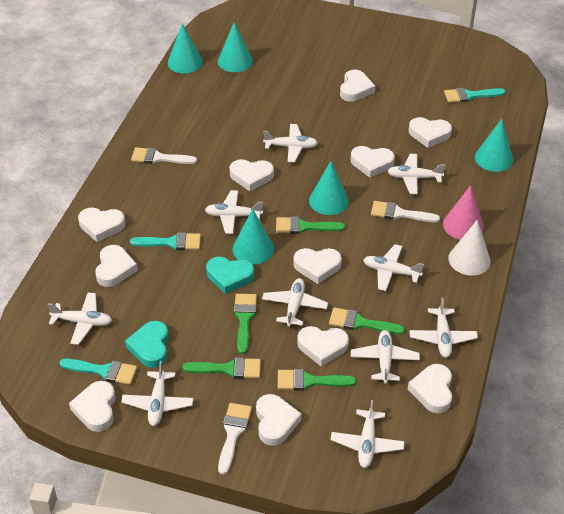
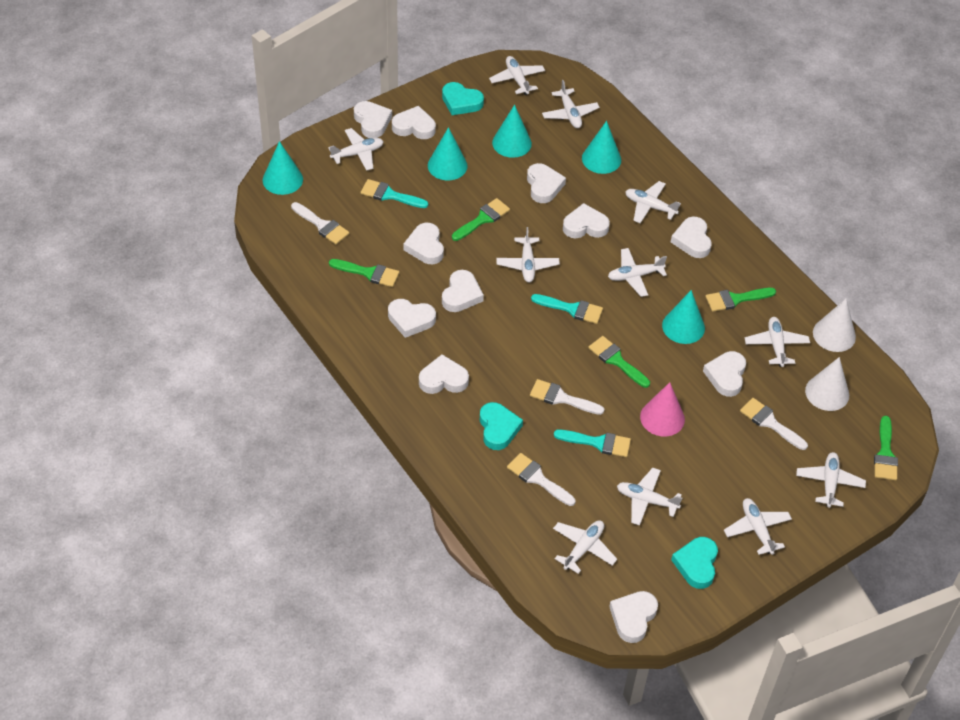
turquoise heart: [125,321,169,368] [206,257,254,294] = 2 -> [442,82,484,115] [480,402,523,450] [671,537,718,589] = 3
white brush: [131,147,197,164] [218,403,252,475] [371,201,440,222] = 3 -> [291,202,349,244] [507,453,575,506] [530,379,604,415] [740,398,808,450] = 4
white cone: [448,220,491,276] = 1 -> [805,357,849,411] [813,298,856,352] = 2
white plane: [48,292,112,345] [121,361,193,426] [205,190,263,234] [262,278,328,327] [263,124,318,162] [331,400,405,468] [351,330,420,384] [363,244,424,291] [387,154,445,194] [409,298,478,358] = 10 -> [328,128,384,171] [489,56,545,95] [496,227,560,282] [542,80,600,128] [553,520,617,574] [608,248,667,297] [617,468,682,526] [625,181,681,223] [724,498,792,555] [745,317,810,367] [796,452,866,508] = 11

